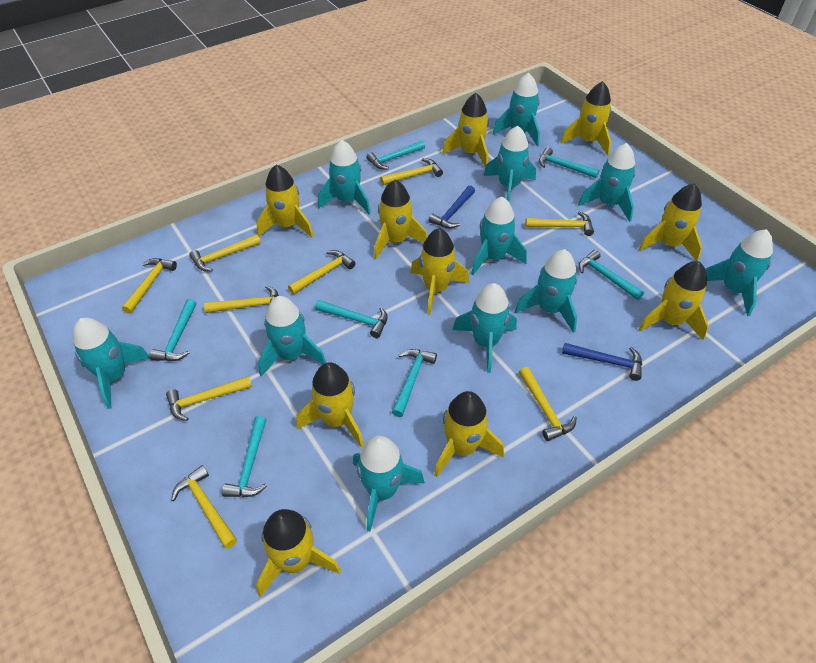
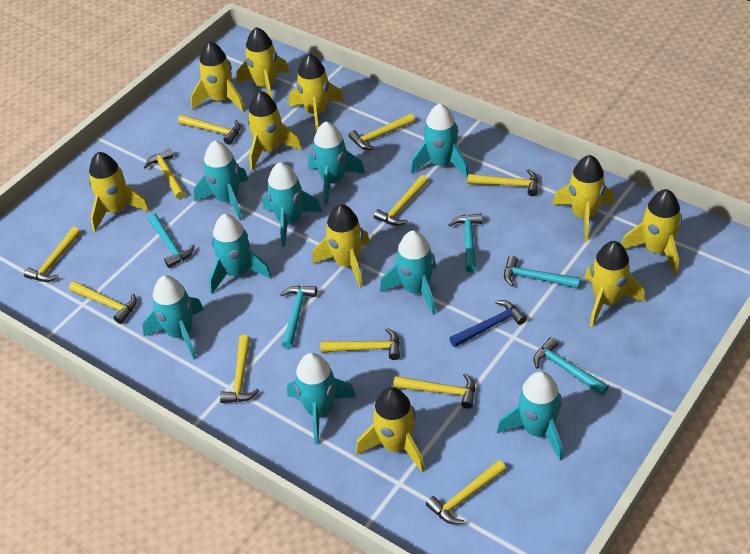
blue hammer: [428,185,475,228] [562,343,642,381] = 2 -> [449,300,527,347] = 1
turquoise hammer: [149,299,196,361] [222,416,267,497] [315,300,388,338] [366,141,425,169] [392,349,437,417] [539,147,599,178] [579,250,644,300] = 7 -> [148,213,195,268] [280,286,317,349] [448,213,482,273] [504,256,581,288] [533,337,609,396] = 5
turquoise rocket: [73,318,150,409] [258,296,326,376] [318,140,371,214] [353,436,425,532] [453,283,517,373] [471,197,527,275] [483,126,536,201] [492,73,540,147] [515,249,577,333] [578,143,635,222] [705,229,773,316] = 11 -> [142,275,204,360] [194,141,248,221] [209,214,272,294] [263,162,322,247] [287,353,356,445] [308,122,365,205] [380,230,436,315] [410,104,469,178] [497,371,563,461] = 9
yellow hammer: [122,258,177,314] [166,376,252,421] [171,465,237,549] [189,234,261,272] [204,285,279,313] [288,250,355,294] [380,158,443,185] [519,367,577,441] [525,211,594,236] = 9 -> [24,227,81,282] [69,281,137,324] [144,149,185,199] [178,115,241,145] [220,335,259,403] [320,328,400,360] [349,114,415,150] [374,175,428,226] [393,373,475,409] [426,460,506,524] [467,169,538,196] = 11

